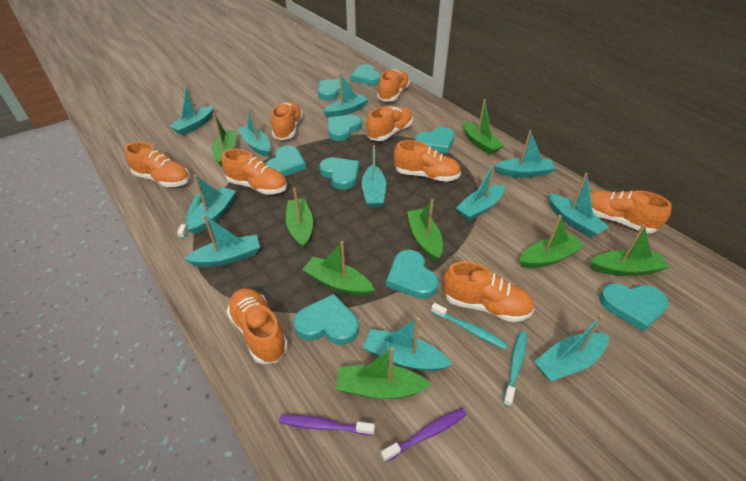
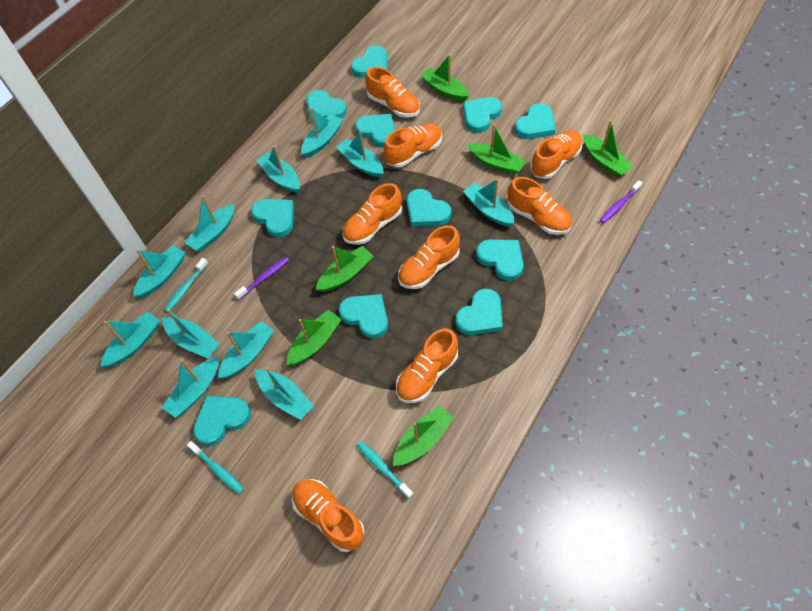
green boat: [212,114,236,167] [286,188,313,249] [302,241,375,296] [336,347,431,399] [407,199,443,261] [463,99,504,155] [519,215,585,268] [590,224,669,276] = 8 -> [287,310,342,365] [316,246,373,292] [393,405,454,466] [420,54,469,101] [467,124,526,174] [583,120,633,177] = 6
orange shoe: [124,142,190,187] [222,148,287,195] [227,288,288,364] [271,102,303,140] [367,106,413,141] [377,70,410,101] [394,140,461,182] [443,261,534,322] [590,190,672,233] = 9 -> [292,479,364,552] [342,183,402,245] [365,67,420,118] [384,123,442,167] [396,329,458,403] [398,225,460,289] [508,177,572,235] [530,130,583,179] = 8
turquoise heart: [266,146,306,176] [294,294,359,345] [318,79,350,101] [320,158,359,190] [327,115,362,141] [351,64,381,85] [386,250,439,299] [415,127,455,154] [599,283,669,332] = 9 -> [193,395,251,446] [251,199,294,237] [306,90,347,123] [339,294,388,339] [351,45,387,78] [355,114,395,148] [407,189,451,227] [455,288,503,335] [463,97,502,133] [476,239,524,281] [515,103,556,139] = 11

